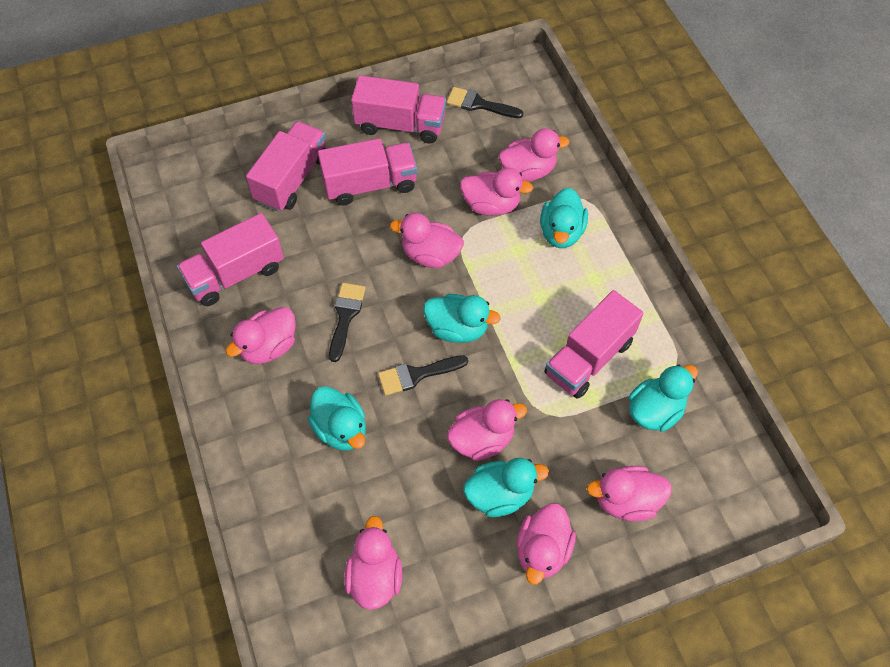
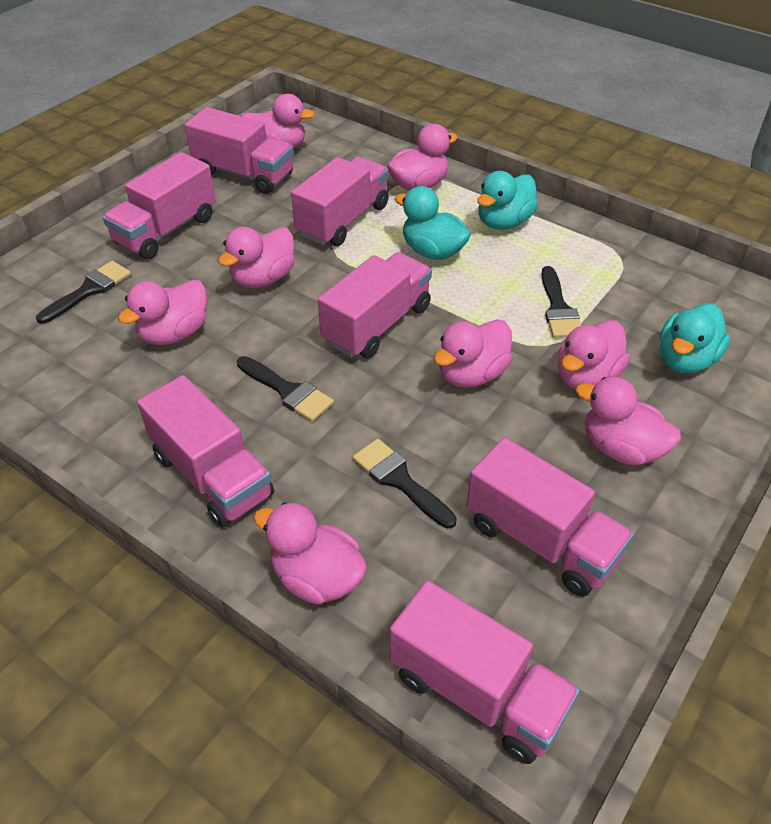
black brush: [329,283,366,362] [378,355,468,395] [447,87,523,118] = 3 -> [36,261,131,324] [237,356,334,422] [353,439,457,529] [541,266,581,338] = 4
pink truck: [177,213,284,306] [246,121,326,212] [318,138,417,206] [351,75,446,144] [544,290,644,399] = 5 -> [103,152,216,259] [137,375,274,528] [185,107,294,194] [291,157,389,246] [318,252,432,359] [389,580,580,764] [466,438,634,597] = 7
turquoise duck: [308,386,366,451] [423,294,501,343] [463,458,549,517] [540,188,588,248] [629,365,698,432] = 5 -> [395,186,471,260] [477,171,538,230] [659,303,730,373] = 3

